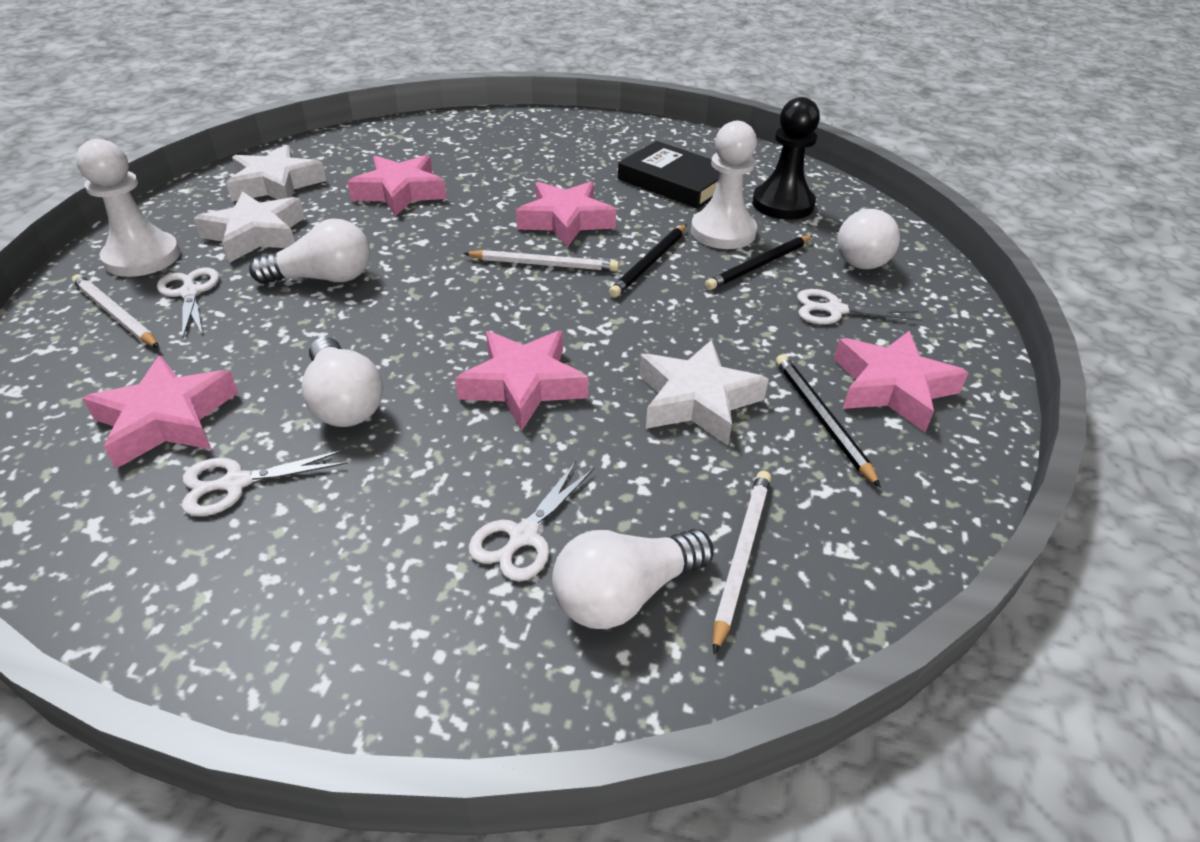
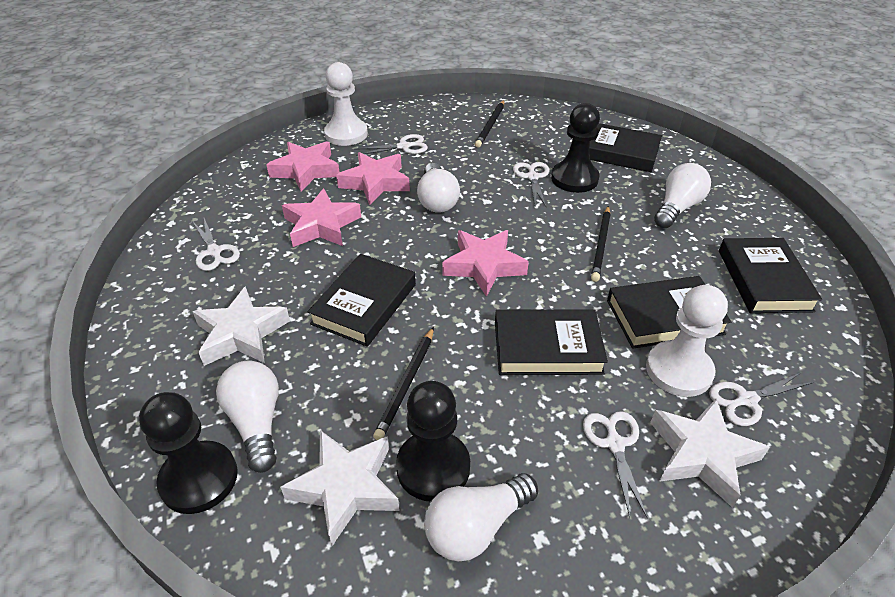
black book: [618,141,720,209] = 1 -> [307,254,416,347] [495,309,608,375] [589,123,662,172] [607,276,732,349] [719,238,822,313] = 5
black pawn: [752,97,820,220] = 1 -> [139,392,238,514] [396,381,470,501] [551,103,600,193] = 3
pink star: [82,355,238,469] [347,155,447,216] [455,331,588,431] [516,181,616,247] [834,331,969,432] = 5 -> [266,141,340,192] [282,188,361,247] [336,152,410,205] [442,230,529,297] = 4
white pencil: [72,274,159,348] [463,250,619,272] [713,471,771,654] = 3 -> none = 0
white scissors: [157,268,219,339] [182,449,348,516] [468,461,594,581] [797,289,922,324] = 4 -> [192,218,240,271] [354,134,428,156] [513,162,549,206] [583,411,647,518] [709,372,814,426] = 5

